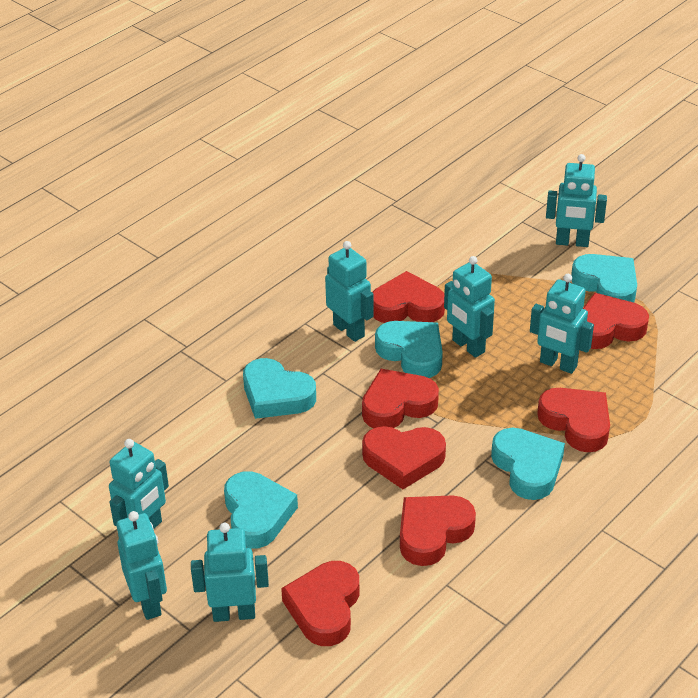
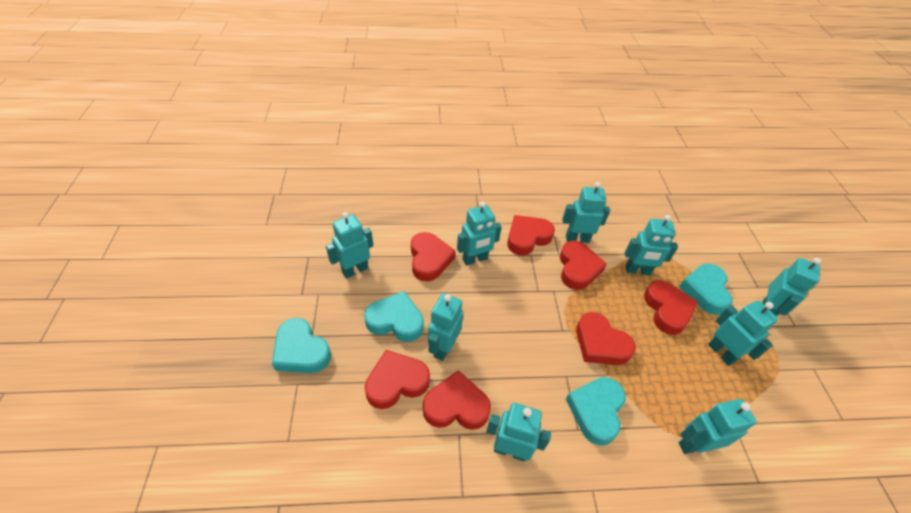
turquoise heart: [224,471,298,549] [243,358,316,419] [375,321,443,378] [491,428,565,500] [571,254,637,302] = 5 -> [272,318,331,373] [364,291,424,342] [566,377,626,446] [679,264,732,315] = 4
turquoise robot: [109,439,169,529] [116,511,167,620] [191,523,269,622] [325,241,374,342] [444,256,495,358] [530,274,594,374] [546,154,607,247] = 7 -> [326,212,373,279] [428,293,463,361] [457,201,502,266] [487,403,551,462] [562,182,610,243] [625,215,678,275] [679,399,757,454] [708,300,778,366] [762,258,821,316] = 9

